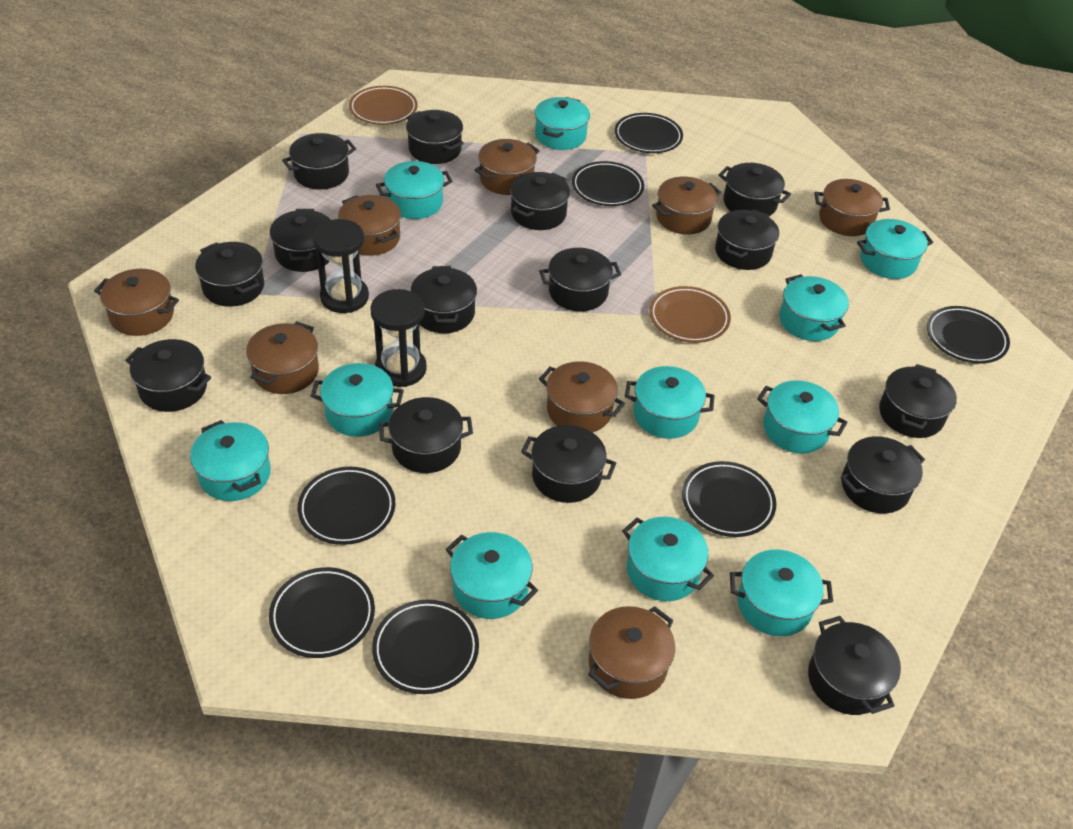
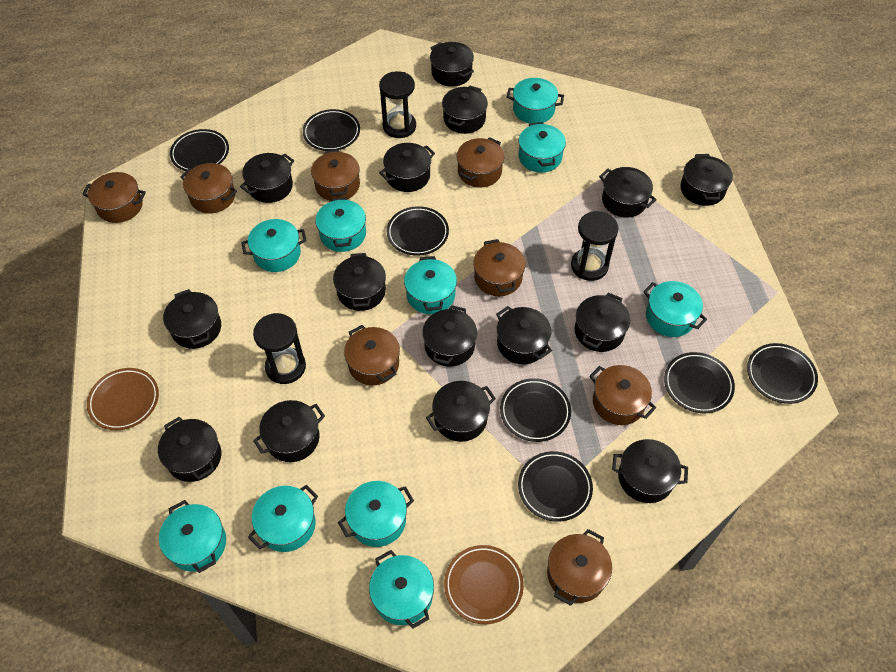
black hourglass: [313,219,369,313] [370,289,427,387] = 2 -> [253,313,306,384] [379,71,416,138] [571,211,618,281] = 3
turquoise pot: [190,420,271,501] [311,363,404,437] [376,161,453,219] [446,532,538,619] [535,97,590,150] [622,517,714,601] [625,366,715,439] [730,549,833,636] [757,380,848,454] [779,274,849,341] [857,219,933,279] = 11 -> [159,500,226,573] [241,219,307,272] [248,485,318,552] [315,197,366,252] [338,481,414,547] [369,550,434,629] [404,256,457,314] [507,78,564,123] [519,122,566,173] [643,281,707,337] = 10

